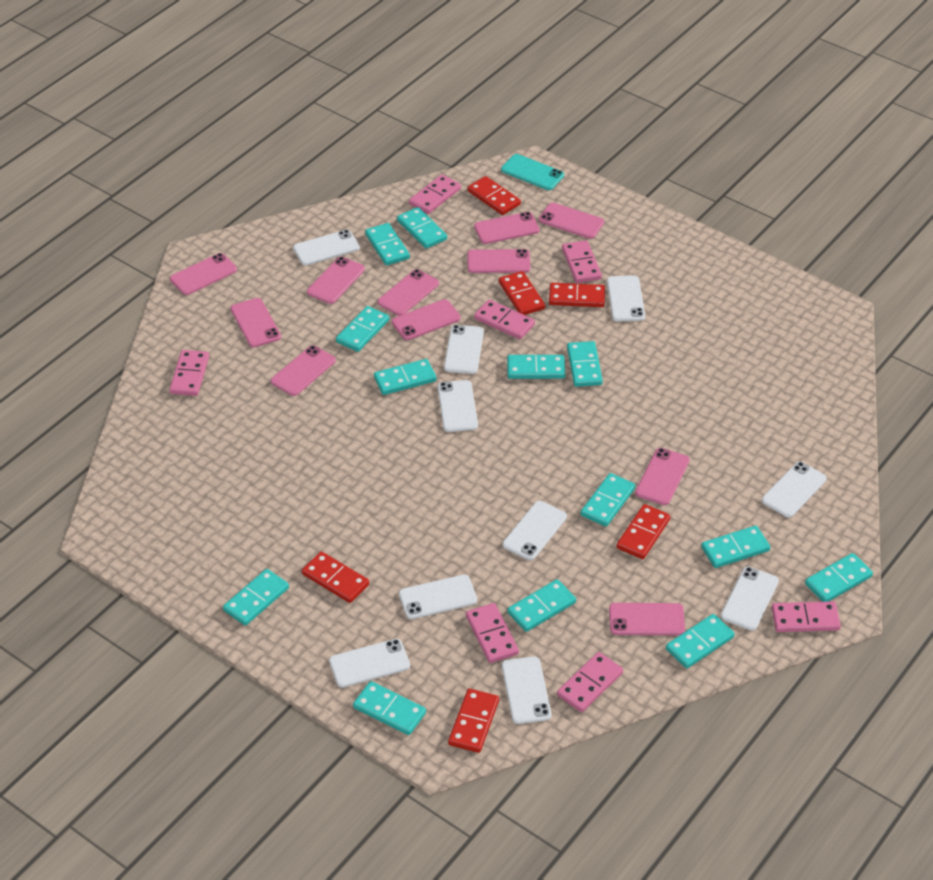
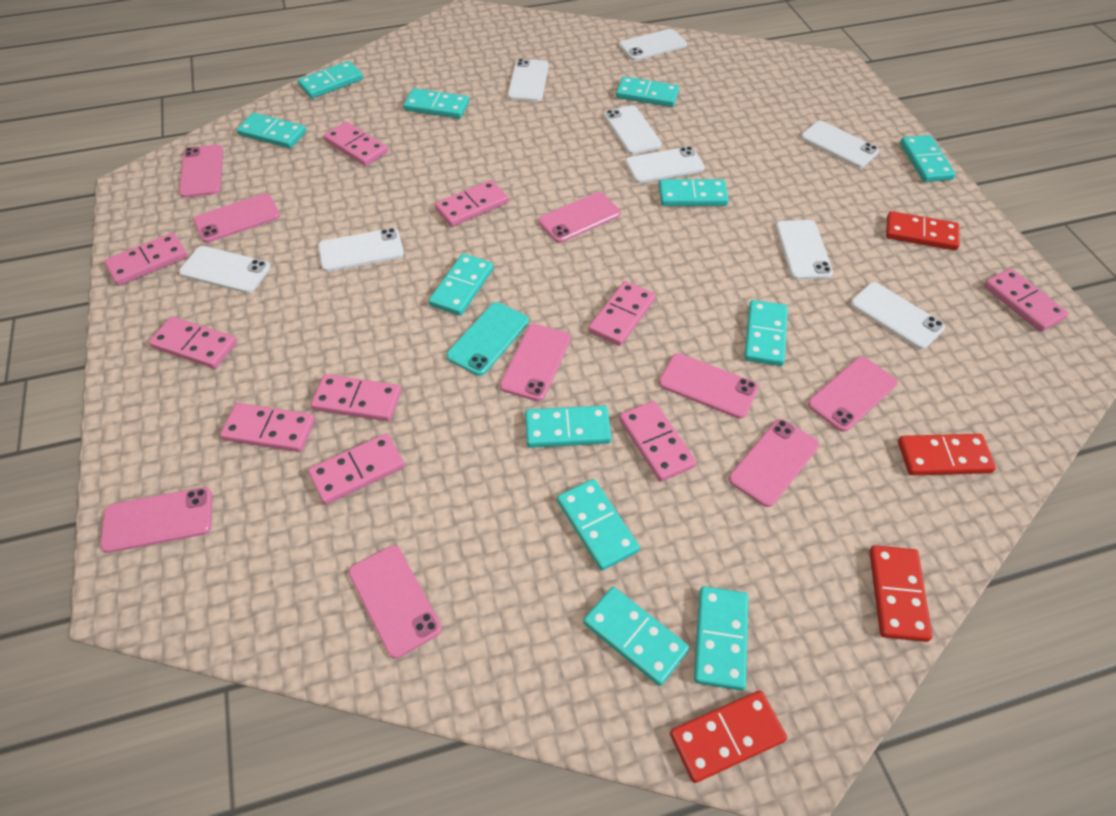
pink domino: [169,350,209,396] [409,175,461,214] [466,603,519,663] [474,300,535,339] [557,652,623,712] [562,240,602,283] [772,601,841,632] = 7 -> [104,233,188,286] [149,316,237,369] [220,403,315,452] [308,433,405,505] [311,374,401,421] [324,122,388,166] [435,180,509,227] [588,281,656,346] [619,401,697,482] [984,268,1069,332] = 10
pink phone: [170,253,237,295] [231,298,281,347] [271,345,336,396] [307,257,365,304] [378,269,439,316] [392,299,461,340] [467,249,530,273] [474,212,540,244] [539,203,604,239] [609,603,685,635] [635,448,690,505] = 11 -> [100,487,212,553] [179,145,223,198] [193,193,280,243] [348,545,442,659] [500,324,571,401] [538,192,621,243] [659,353,758,419] [729,419,819,507] [808,356,897,432] = 9
red domino: [302,551,369,603] [448,689,499,753] [467,176,521,215] [499,271,545,315] [549,283,605,307] [616,504,671,559] = 6 -> [670,691,787,783] [869,545,932,642] [886,211,960,250] [898,434,996,475] = 4
turquoise domino: [223,569,289,626] [336,306,389,352] [353,681,426,735] [365,223,410,266] [374,359,437,395] [397,207,447,249] [507,355,565,379] [507,579,576,632] [567,341,603,387] [581,473,636,527] [666,614,735,668] [701,526,770,568] [805,553,873,602] = 13 -> [236,113,306,148] [298,61,363,98] [403,88,469,119] [429,253,494,316] [525,405,611,448] [557,479,640,571] [583,587,689,686] [616,76,679,107] [659,179,729,206] [694,586,748,691] [744,300,788,366] [900,135,956,182] = 12
white phone: [293,230,360,266] [329,639,410,688] [399,575,477,619] [438,380,478,432] [444,325,484,374] [502,657,552,724] [503,501,567,560] [607,275,645,322] [720,567,779,631] [762,462,827,518] = 10 -> [179,246,271,293] [318,228,404,272] [508,59,549,102] [604,105,662,154] [619,29,687,61] [625,146,705,183] [776,220,833,280] [801,121,879,168] [850,282,945,349] = 9

